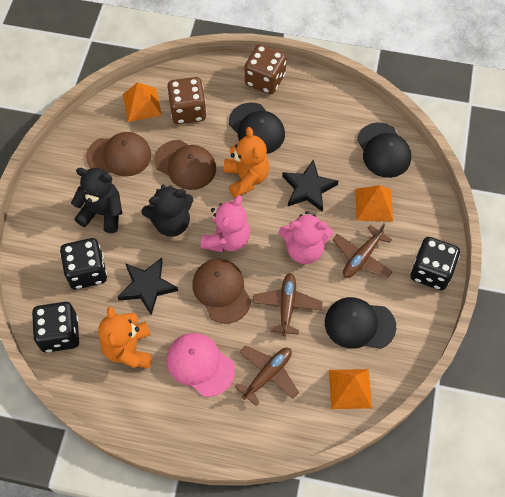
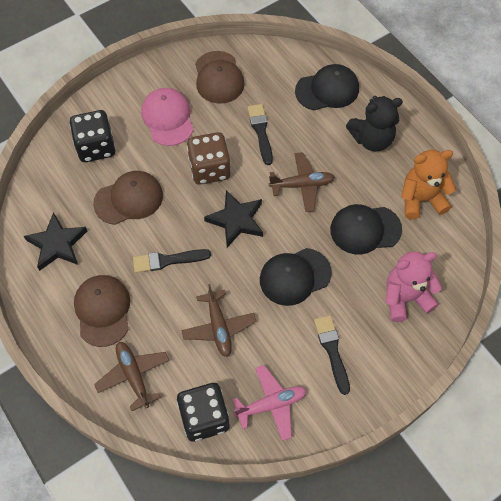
black brush: none = 0 -> [133,249,211,273] [248,104,273,165] [314,315,350,395] = 3
black dice: [32,302,79,352] [60,238,107,289] [410,237,460,290] = 3 -> [70,110,116,162] [177,383,230,442] = 2
black teddy bear: [71,168,122,233] [142,185,193,237] = 2 -> [346,96,403,151] = 1
brown dice: [167,77,207,124] [245,44,287,94] = 2 -> [187,132,231,185] = 1
orange pyramid: [123,82,162,122] [329,369,372,409] [355,185,393,221] = 3 -> none = 0
orange teddy bear: [98,306,152,368] [224,127,269,198] = 2 -> [401,150,456,220] = 1
pink plane: none = 0 -> [232,365,306,441] = 1
pink teddy bear: [201,195,250,252] [279,211,333,264] = 2 -> [385,252,442,322] = 1

